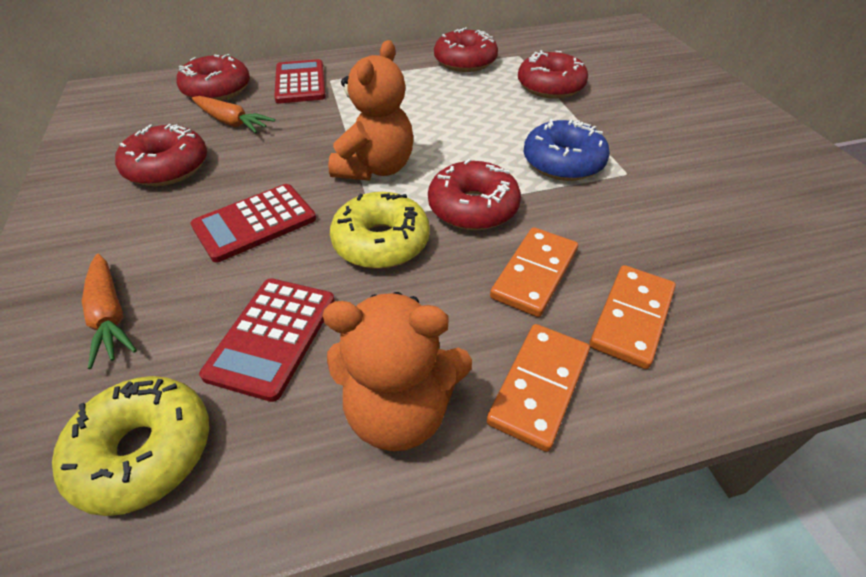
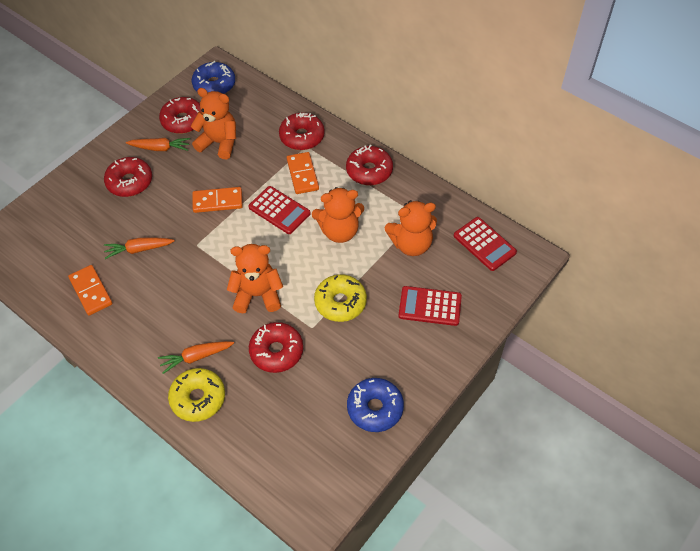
blue donut: [524,119,610,181] = 1 -> [192,61,235,94] [347,378,404,432] = 2
orange carrot: [82,254,137,369] [192,96,275,133] = 2 -> [104,237,175,259] [126,138,190,151] [158,341,234,374] = 3
orange teddy bear: [323,292,472,451] [328,40,413,180] = 2 -> [191,88,236,159] [227,244,283,313] [312,187,364,243] [385,200,437,256] = 4

